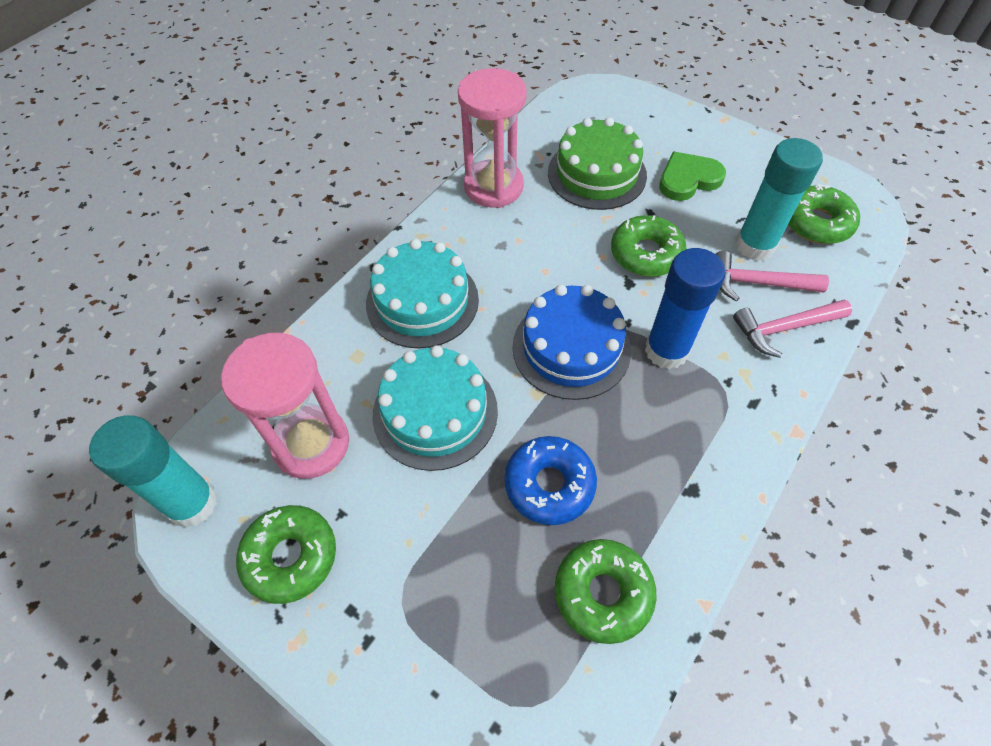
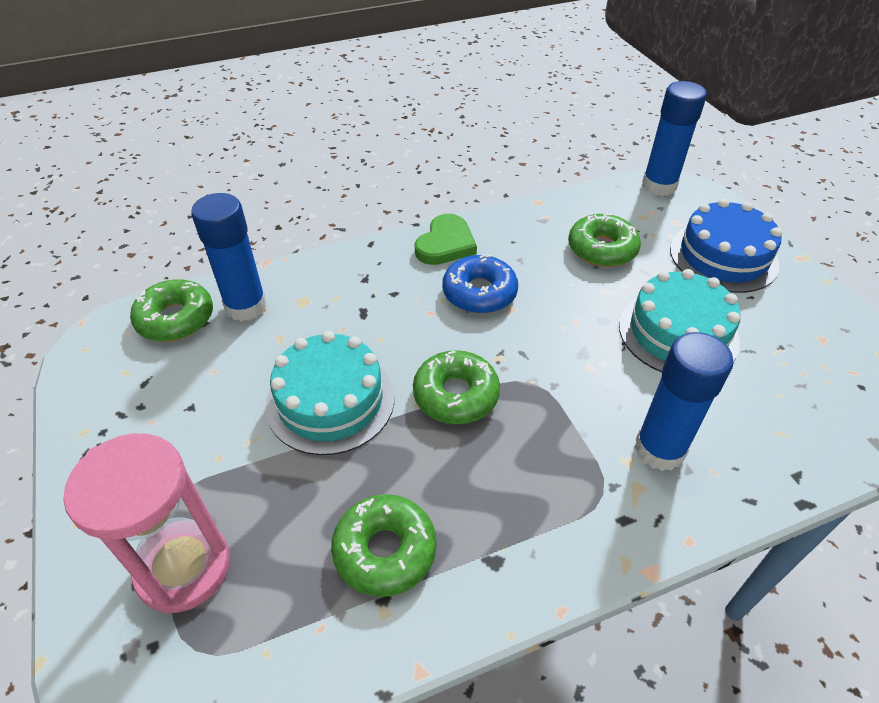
blue glue stick: [645,248,726,369] = 1 -> [191,193,267,322] [635,332,733,471] [642,81,707,196] = 3
green cake: [548,117,647,210] = 1 -> none = 0
pink hammer: [716,251,829,301] [733,300,852,358] = 2 -> none = 0
pink hourglass: [221,333,350,479] [458,68,527,208] = 2 -> [63,433,230,614] = 1
turquoise glue stick: [89,415,217,528] [735,138,823,261] = 2 -> none = 0

